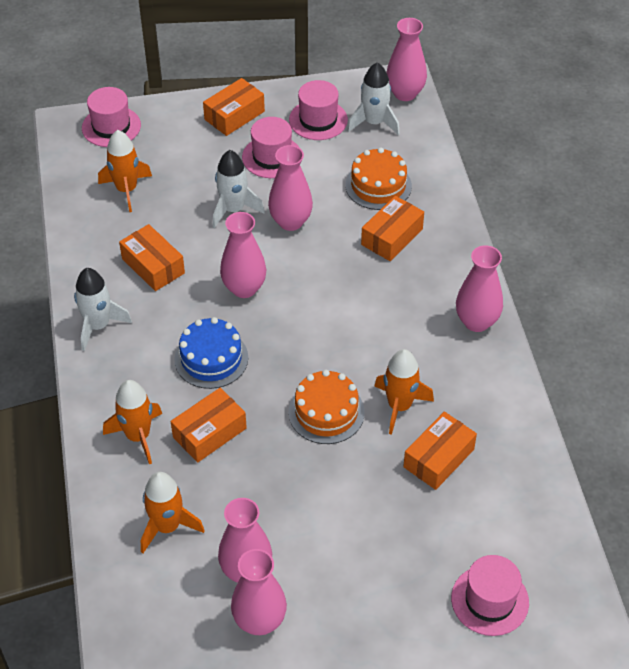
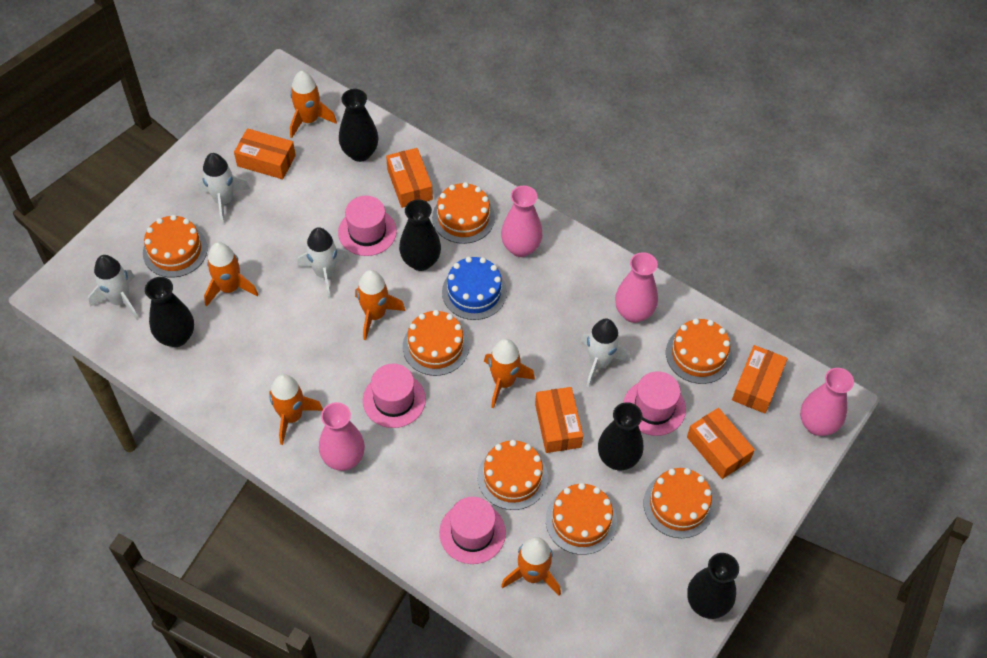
black vase: none = 0 -> [145,277,194,347] [339,89,379,162] [399,200,441,271] [598,402,643,470] [687,553,739,619] = 5
orange cake: [289,370,365,444] [345,147,412,210] = 2 -> [143,215,208,278] [403,310,469,376] [432,182,495,244] [478,440,548,510] [546,483,617,555] [643,468,714,538] [666,318,732,384] = 7
orange rocket: [98,130,152,212] [103,380,162,464] [141,472,205,553] [374,349,434,435] = 4 -> [204,242,258,306] [269,374,323,445] [290,71,337,138] [355,270,405,340] [484,339,535,408] [501,537,561,596] = 6
pink vase: [218,498,272,583] [220,212,266,298] [231,549,287,635] [268,145,313,231] [386,18,427,101] [456,245,503,332] = 6 -> [319,402,365,471] [501,186,543,257] [615,252,658,323] [800,368,854,436] = 4
white rocket: [74,268,132,351] [213,150,265,228] [347,62,400,135] = 3 -> [88,255,139,320] [198,153,250,225] [297,227,349,299] [581,319,631,387] = 4

